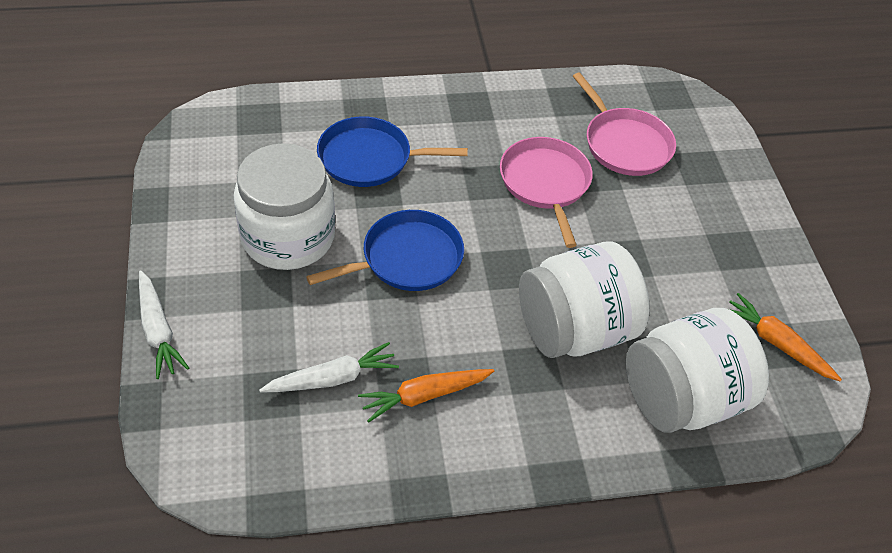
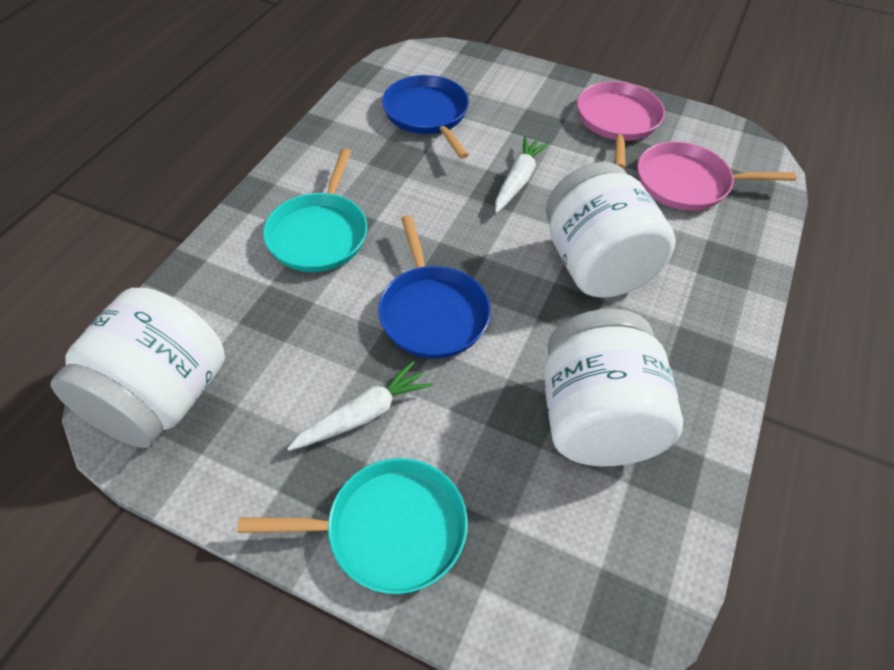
orange carrot: [358,369,494,423] [729,293,842,381] = 2 -> none = 0
turquoise pan: none = 0 -> [237,458,468,594] [263,148,367,272] = 2

